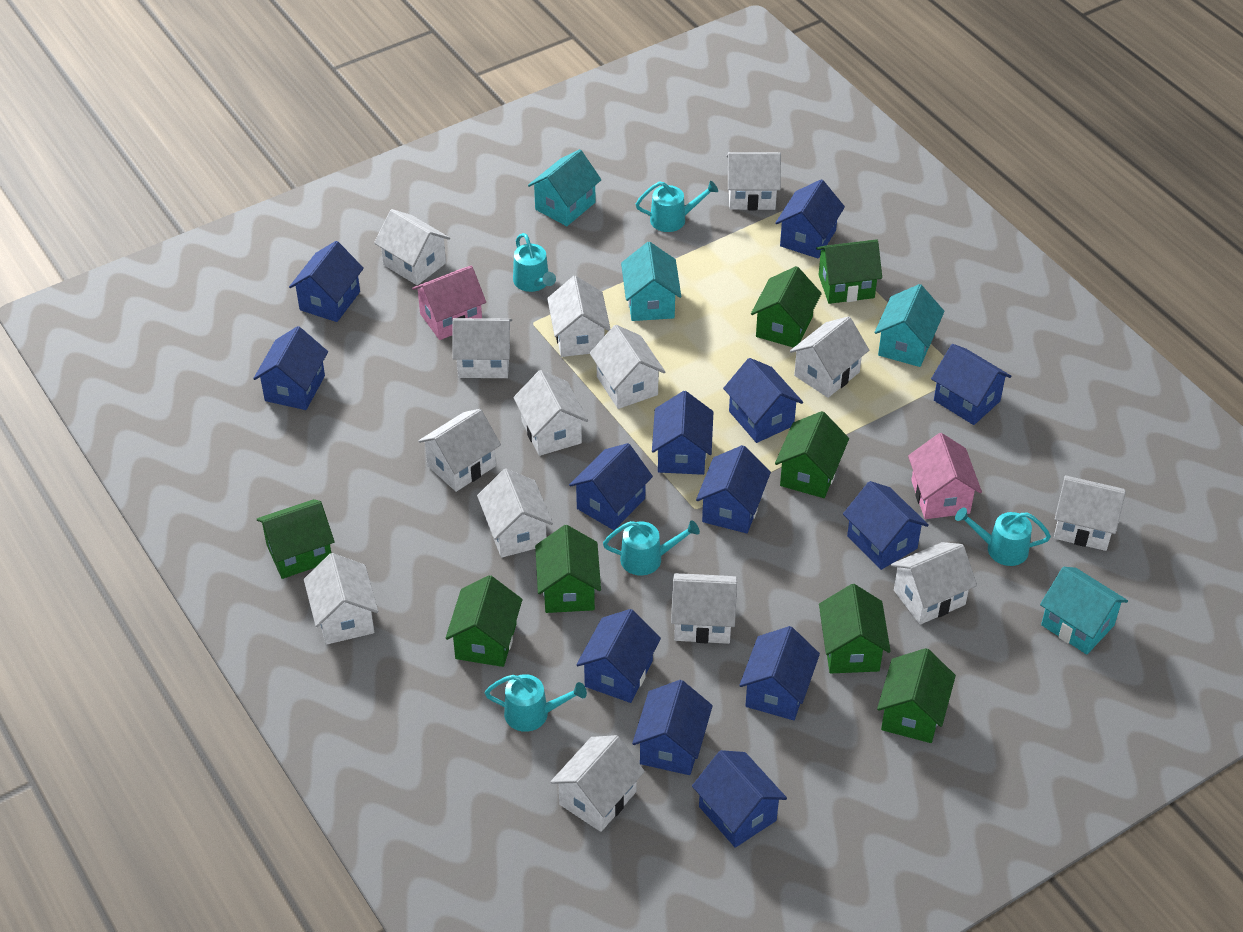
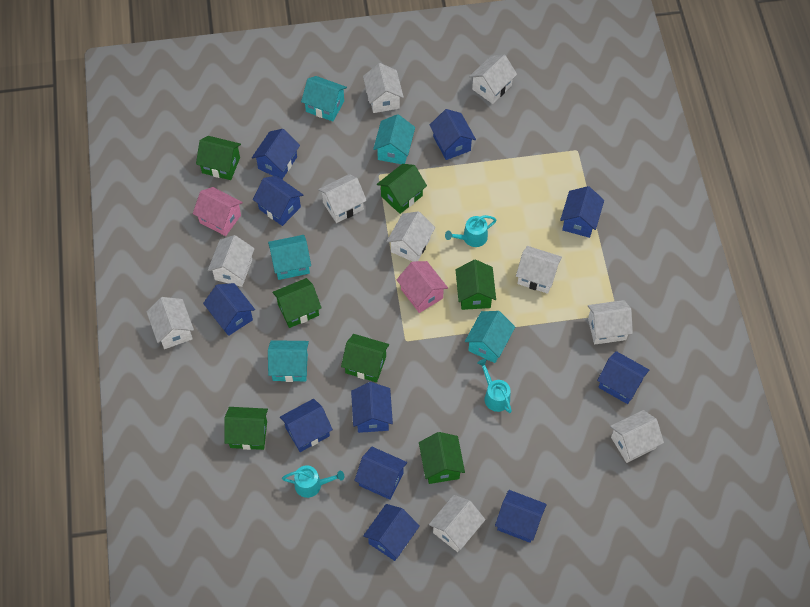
blue house: [253,326,328,410] [289,241,364,322] [569,443,653,530] [576,609,661,703] [632,680,713,775] [652,391,713,475] [692,750,787,848] [696,445,771,533] [723,358,803,443] [739,626,820,720] [775,179,845,259] [843,481,929,570] [931,344,1011,425] = 13 -> [203,283,255,336] [252,129,300,179] [253,176,303,226] [280,399,333,452] [351,382,393,433] [354,447,407,500] [363,504,420,561] [430,109,476,160] [495,490,547,543] [560,186,604,238] [597,351,649,404] = 11
green house: [257,499,334,579] [446,575,523,667] [535,525,601,613] [751,266,822,348] [775,411,849,498] [816,239,882,304] [819,584,891,673] [877,648,956,743] = 8 -> [196,136,241,180] [224,407,268,450] [273,278,322,328] [341,334,389,382] [377,164,427,214] [419,432,465,484] [455,260,496,310] = 7
turquoise house: [528,149,601,226] [621,242,681,321] [875,284,944,367] [1040,567,1128,654] = 4 -> [268,235,311,280] [268,340,309,382] [301,76,347,121] [373,114,415,164] [465,311,515,363] = 5
turquoise watering can: [485,674,587,732] [513,233,556,292] [603,520,700,576] [636,181,718,232] [955,508,1051,566] = 5 -> [282,465,344,498] [445,215,496,247] [477,359,512,413] = 3
white house: [304,553,378,645] [374,209,450,285] [418,409,501,492] [452,318,512,378] [477,469,553,558] [513,370,588,456] [547,276,610,357] [550,735,645,832] [590,325,665,409] [671,573,737,644] [726,152,781,210] [790,316,869,398] [891,542,977,625] [1054,475,1126,551] = 14 -> [147,297,194,349] [208,235,255,287] [318,174,367,223] [363,63,404,113] [386,211,435,261] [429,495,486,552] [469,55,517,104] [516,246,562,294] [588,300,633,344] [610,410,664,463] = 10

